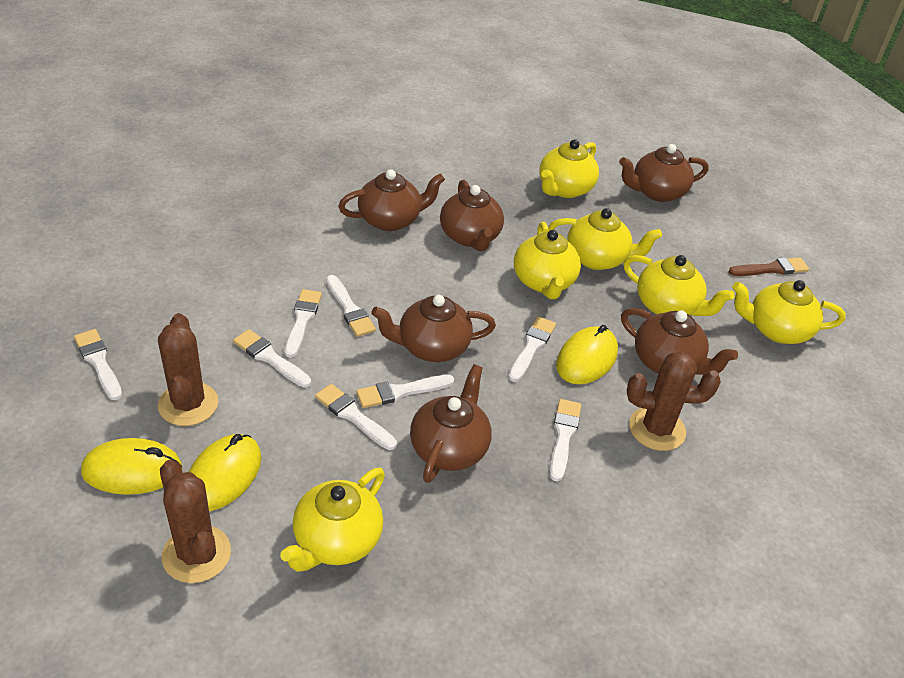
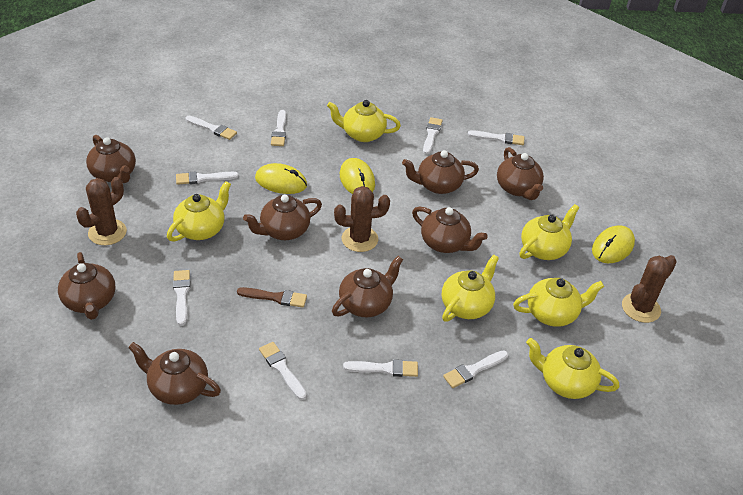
brown teapot: [338,169,445,231] [371,295,496,362] [410,364,492,483] [440,179,504,251] [619,144,709,202] [621,308,738,375] = 6 -> [58,252,116,320] [86,135,136,183] [128,342,221,405] [243,194,322,240] [332,256,403,317] [402,150,479,194] [412,207,488,253] [497,147,544,200] = 8
white brush: [74,329,122,400] [233,329,311,387] [285,289,322,358] [315,384,397,450] [326,275,376,337] [356,375,454,408] [508,316,556,382] [549,399,581,481] = 8 -> [173,270,190,326] [176,171,239,185] [185,116,237,140] [259,342,307,400] [271,110,286,146] [343,359,418,377] [423,117,442,154] [443,350,508,388] [468,130,525,145] = 9

